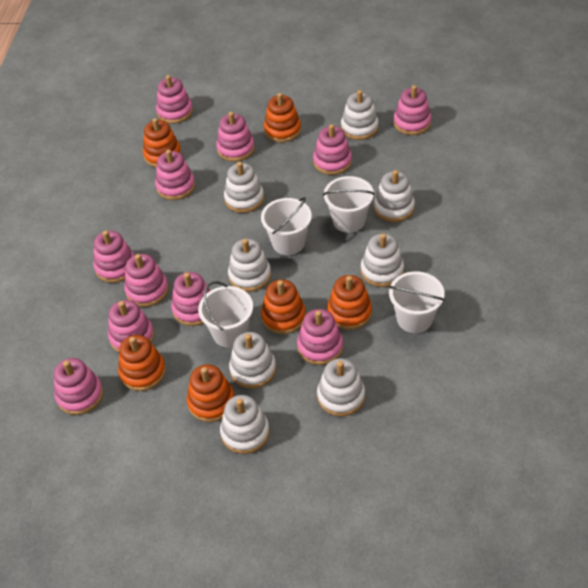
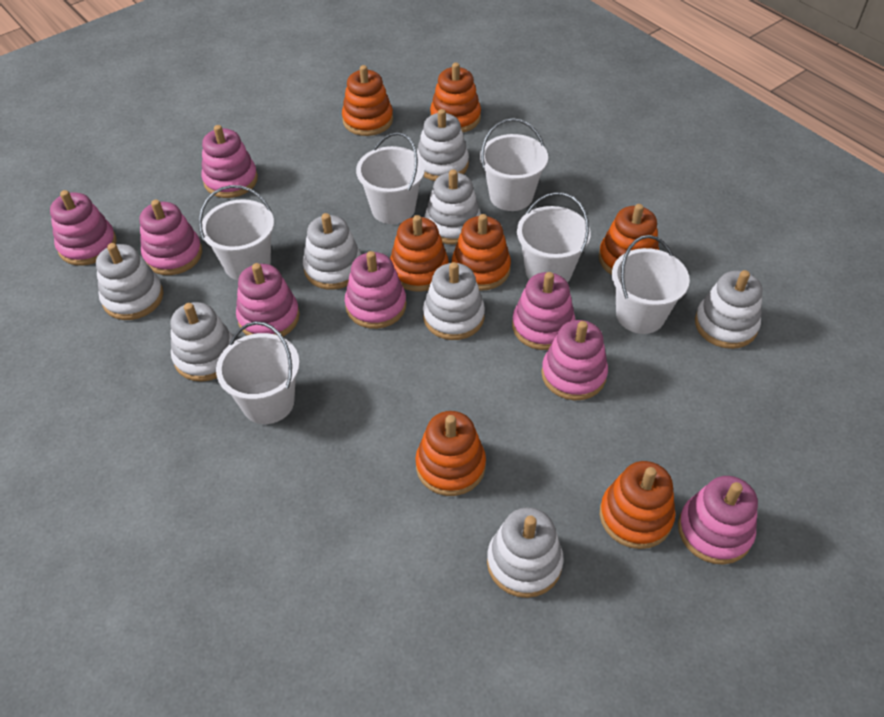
orange stacking toy: [118,335,166,391] [143,118,181,168] [187,364,235,422] [261,280,306,334] [264,93,301,142] [327,275,372,330] = 6 -> [342,65,393,136] [390,215,449,292] [416,411,486,496] [430,63,481,132] [452,214,511,291] [599,204,659,275] [600,461,675,549] = 7
pink stacking toy: [54,358,103,415] [93,231,134,283] [108,300,154,352] [124,254,169,307] [155,150,195,200] [156,75,193,124] [171,272,210,326] [216,112,255,162] [297,309,343,365] [313,124,352,175] [393,85,431,135] = 11 -> [50,190,117,266] [140,200,202,275] [201,125,258,198] [236,263,300,337] [345,251,406,329] [512,272,575,350] [541,320,608,400] [678,476,758,565] = 8
white bucket: [198,281,253,348] [261,197,312,255] [323,176,375,233] [389,272,445,333] = 4 -> [199,185,274,280] [216,321,300,424] [356,132,425,224] [480,118,548,211] [517,192,591,282] [612,235,690,334] = 6

